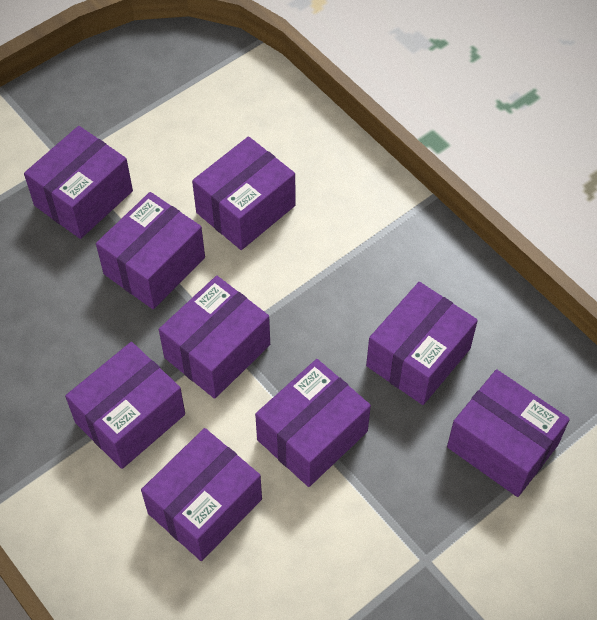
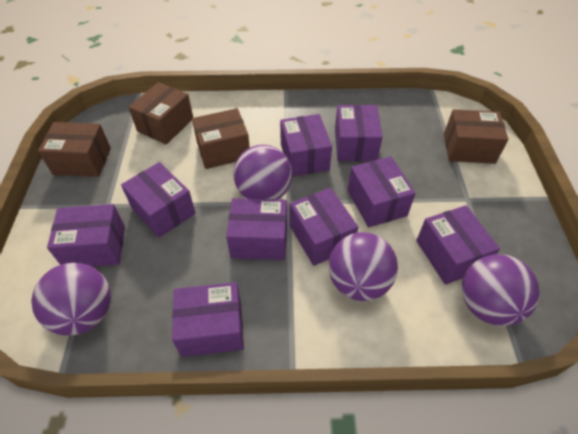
brown box: none = 0 -> [38,122,111,177] [128,82,193,144] [192,108,250,169] [444,109,508,164] = 4
purple ball: none = 0 -> [31,263,111,336] [233,145,292,199] [329,232,398,301] [462,254,540,326] = 4

